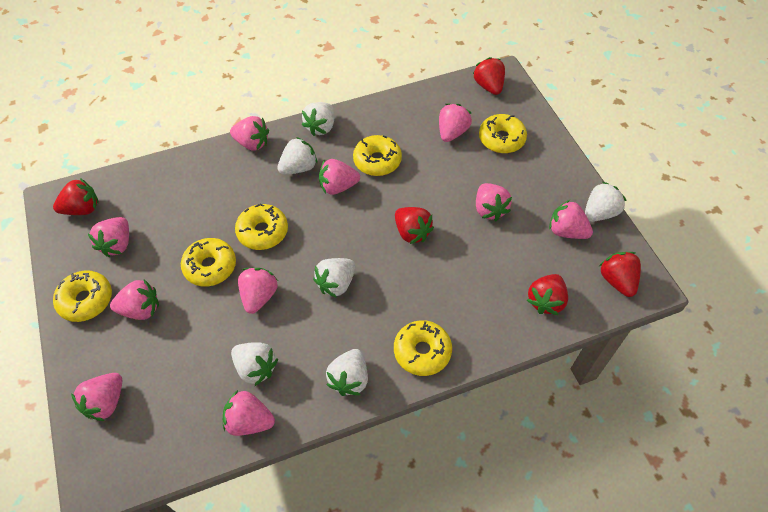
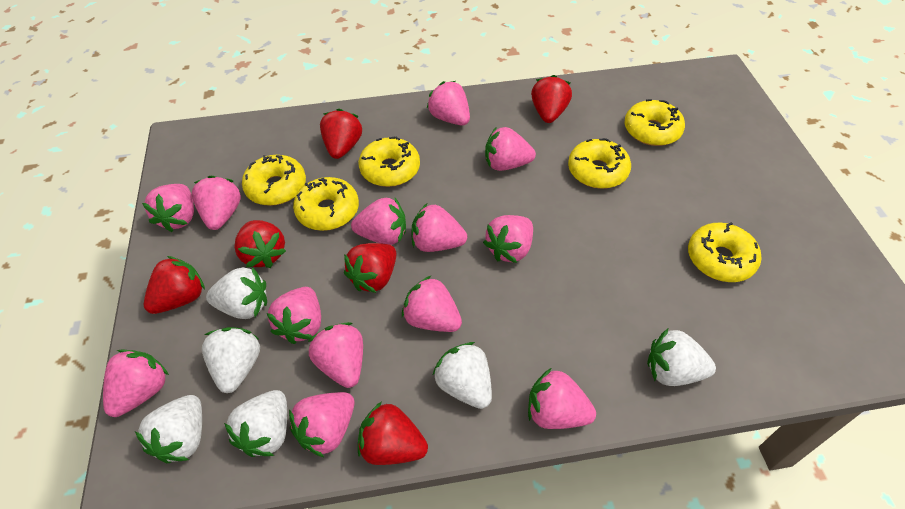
pink strawberry: [71,373,122,421] [88,217,129,257] [110,279,159,320] [223,390,275,436] [230,116,269,150] [238,268,278,314] [319,159,360,195] [439,104,472,142] [476,183,512,221] [549,200,593,239] = 10 -> [103,349,169,417] [142,184,194,232] [192,175,241,230] [267,287,321,344] [289,392,354,458] [308,322,363,388] [351,198,406,245] [402,276,462,332] [411,204,467,252] [427,81,470,126] [483,215,533,263] [485,127,536,171] [528,368,596,429] = 13
red strawberry: [53,178,99,215] [395,207,434,244] [473,57,505,95] [527,274,568,315] [599,252,641,297] = 5 -> [144,256,205,314] [234,220,286,268] [320,109,362,159] [344,243,396,293] [358,402,428,465] [531,75,572,123] = 6

